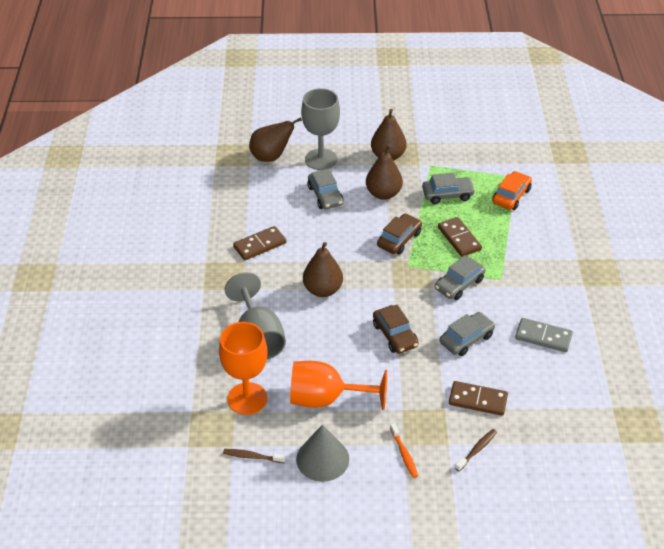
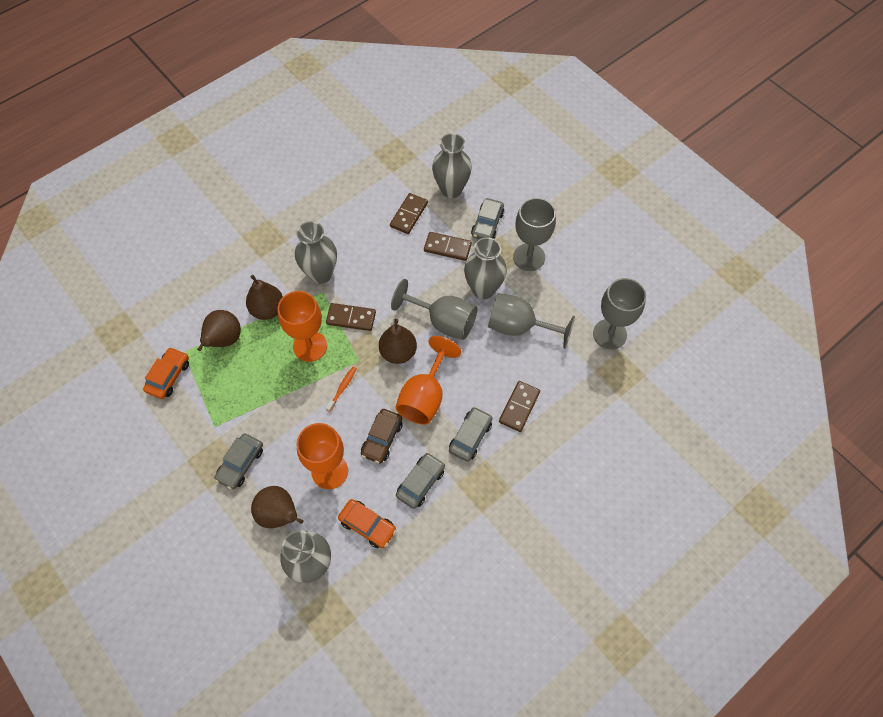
brown car: [373,305,419,354] [377,214,422,255] = 2 -> [361,409,403,463] = 1
brown domino: [233,226,286,260] [438,217,482,257] [449,381,508,416] = 3 -> [326,303,376,331] [390,193,428,234] [424,232,472,261] [499,381,540,432] = 4
brown toothbrush: [223,449,286,463] [455,429,497,471] = 2 -> none = 0
grey cone: [296,424,349,482] = 1 -> none = 0
grey domino: [515,318,573,352] = 1 -> none = 0
grey goblet: [225,272,286,360] [301,88,340,170] = 2 -> [391,279,477,340] [488,293,575,349] [513,198,556,271] [593,278,646,349] = 4
grey vase: none = 0 -> [280,530,331,583] [295,221,337,284] [432,133,472,198] [464,237,507,299] = 4
orange car: [492,171,532,210] = 1 -> [143,347,189,399] [338,499,397,548] = 2
orange goblet: [219,322,267,415] [290,361,387,410] = 2 -> [278,291,327,362] [297,423,348,489] [396,336,461,425] = 3

